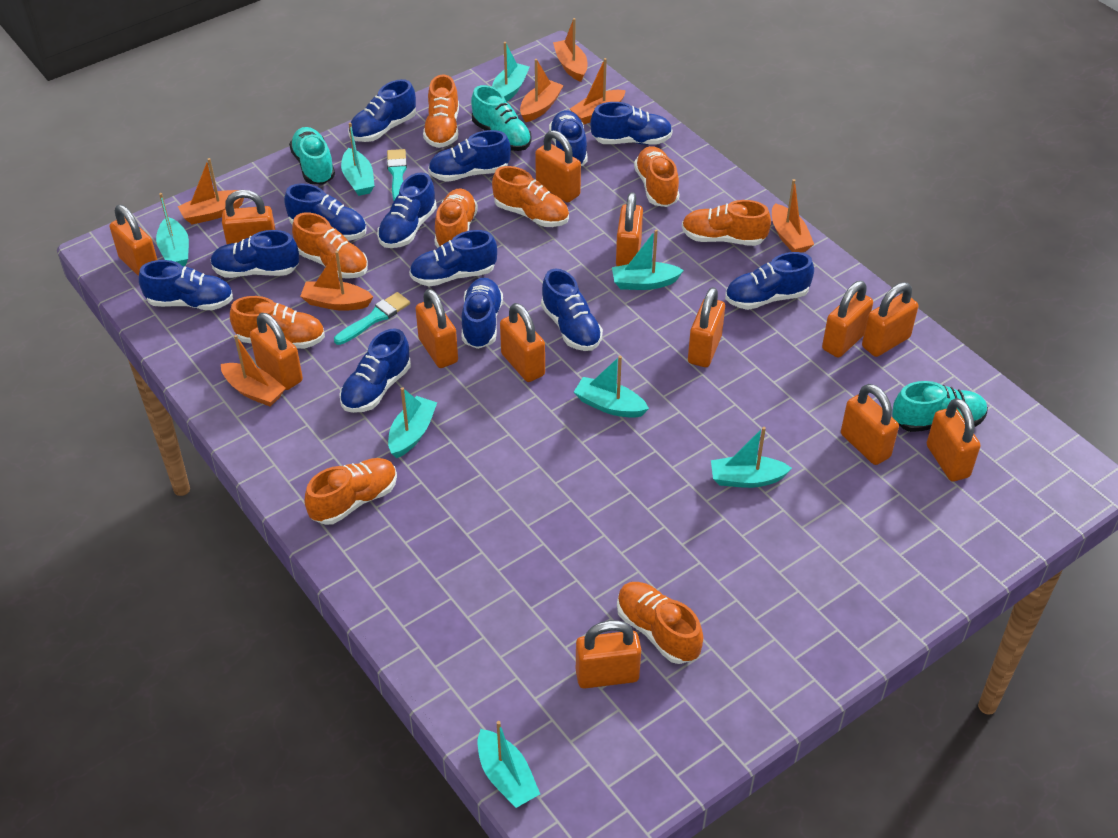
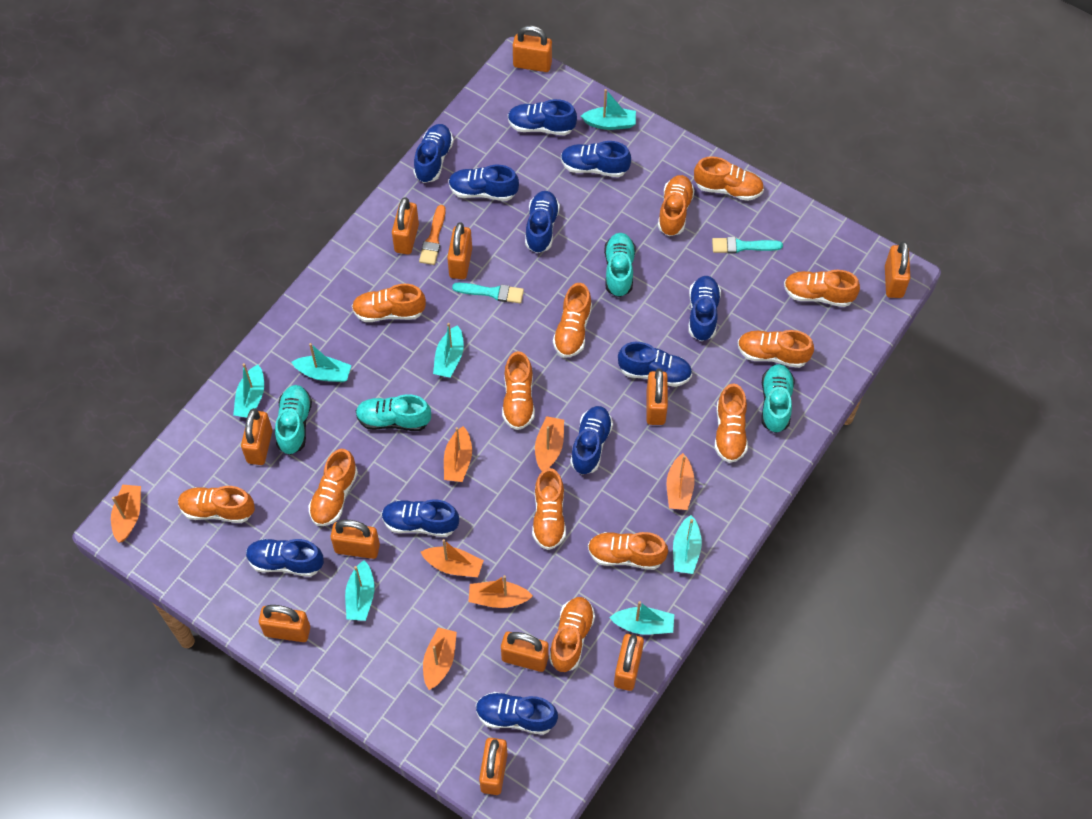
blue shoe: [139,260,233,310] [210,230,299,278] [284,184,367,241] [339,328,411,413] [348,79,416,142] [377,172,437,248] [409,230,497,287] [428,130,511,182] [462,278,503,349] [541,269,603,351] [549,110,588,166] [590,102,673,145] [725,252,814,310] = 13 -> [246,539,324,577] [382,500,459,537] [413,124,454,183] [448,165,519,201] [476,692,558,735] [508,99,577,136] [525,191,560,253] [561,141,631,177] [570,406,613,475] [618,342,692,387] [689,276,721,341] = 11
orange brush: none = 0 -> [419,205,446,265] = 1
orange padlock: [110,205,157,276] [222,190,276,244] [250,313,303,390] [415,289,458,368] [500,303,545,382] [535,130,581,203] [576,620,641,689] [616,192,643,266] [688,287,725,367] [822,281,873,358] [841,384,899,465] [862,282,918,357] [927,398,981,482] = 13 -> [241,408,272,465] [259,605,310,642] [331,520,380,559] [392,197,419,255] [447,222,472,279] [479,738,508,795] [501,632,549,672] [513,25,552,72] [614,634,644,691] [646,368,668,425] [885,241,910,298] = 11
orange shoe: [230,296,325,349] [292,212,368,279] [304,458,397,525] [423,74,459,148] [434,188,478,248] [492,166,569,227] [617,582,703,664] [634,146,680,207] [682,200,771,246] = 9 -> [178,486,255,523] [308,449,358,526] [352,284,426,322] [502,351,535,430] [532,468,566,550] [549,597,595,672] [553,283,592,358] [588,532,668,570] [658,175,695,236] [694,156,764,201] [715,383,748,463] [738,330,814,368] [784,270,860,307] = 13
turquoise boat: [156,193,189,266] [341,122,374,196] [388,387,437,458] [478,721,540,808] [492,42,530,102] [574,356,649,418] [612,229,684,290] [711,427,792,488] = 8 -> [233,363,264,418] [291,343,351,382] [345,560,374,621] [433,323,464,378] [581,89,636,130] [609,601,674,635] [673,515,702,574] = 7
turquoise shoe: [289,127,335,184] [471,85,532,151] [892,381,988,432] = 3 -> [275,385,312,455] [356,394,431,431] [604,233,636,297] [761,364,795,433] = 4

